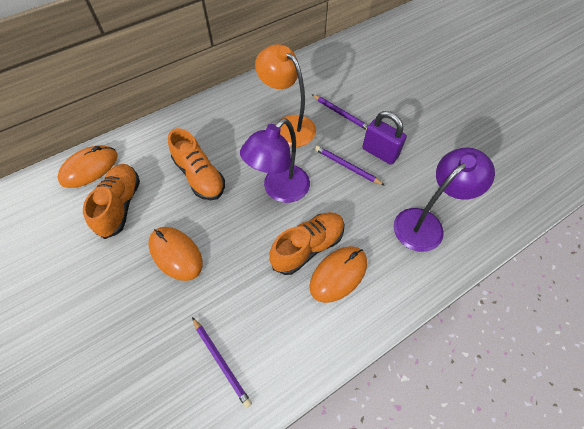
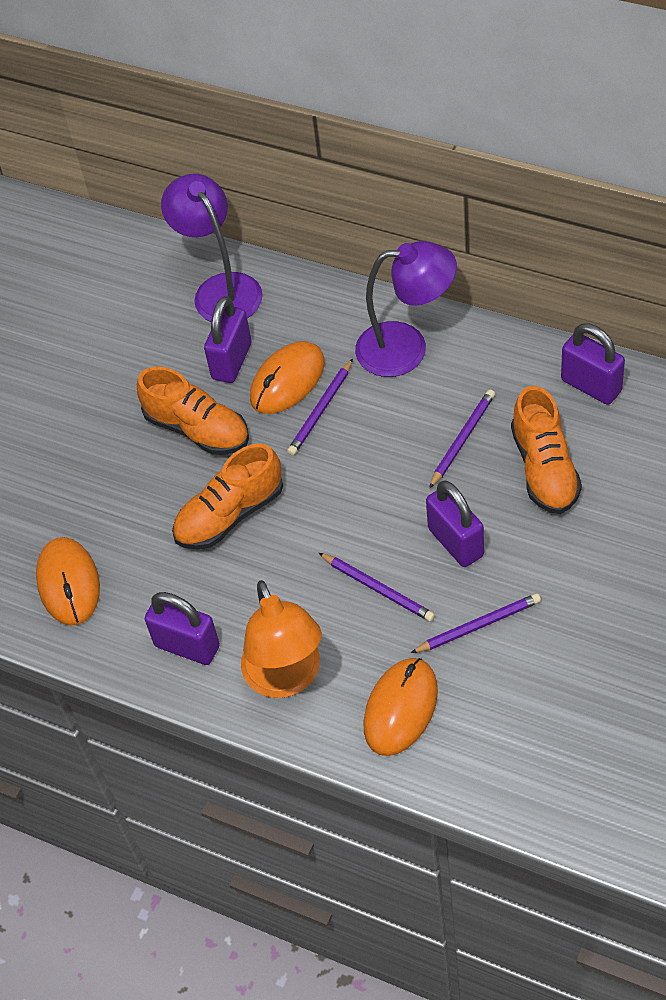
purple padlock: [362,111,407,165] = 1 -> [145,592,220,665] [204,296,252,383] [426,480,484,567] [561,324,625,405] = 4
purple pencil: [192,317,252,408] [311,94,368,130] [315,146,385,186] = 3 -> [287,359,353,456] [319,553,435,622] [411,593,541,653] [429,389,495,489] = 4

